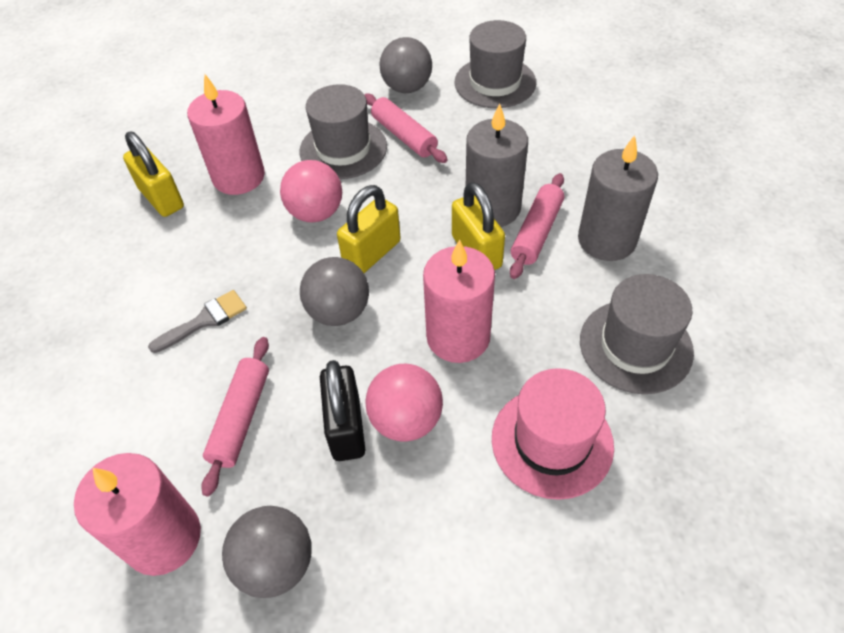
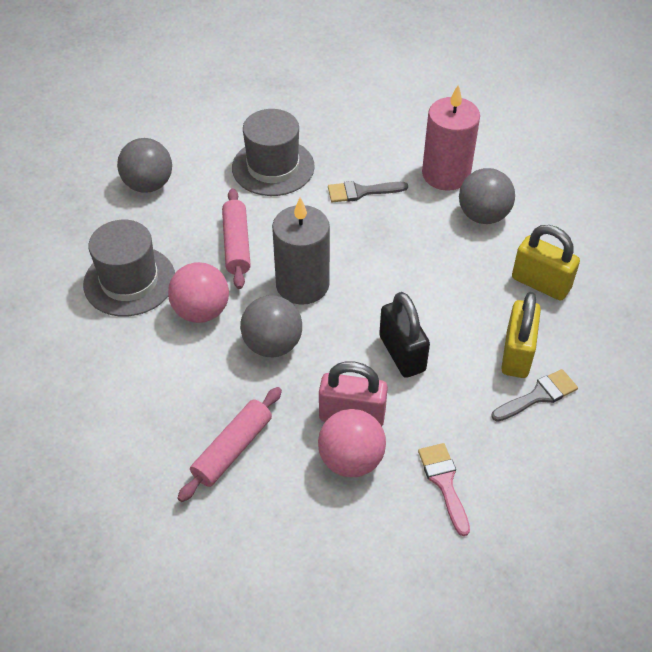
grey brush: [148,290,247,353] = 1 -> [328,181,408,202] [491,369,578,422] = 2
grey candle: [466,103,528,227] [578,135,658,261] = 2 -> [272,197,330,305] = 1
grey hat: [299,84,387,179] [454,20,536,108] [580,274,694,394] = 3 -> [83,220,175,316] [232,109,315,196] = 2
pink brush: none = 0 -> [418,443,470,536] = 1
pink candle: [74,453,201,576] [187,74,265,195] [423,239,495,363] = 3 -> [422,85,480,191] = 1
pink hat: [492,368,614,500] = 1 -> none = 0
pink padlock: none = 0 -> [319,361,388,426] = 1
pink rolling pin: [201,337,269,496] [364,94,448,163] [510,173,564,279] = 3 -> [177,387,282,502] [222,188,251,289] = 2
yellow padlock: [123,131,184,217] [337,185,401,273] [452,182,505,270] = 3 -> [501,292,541,378] [512,225,580,300] = 2

